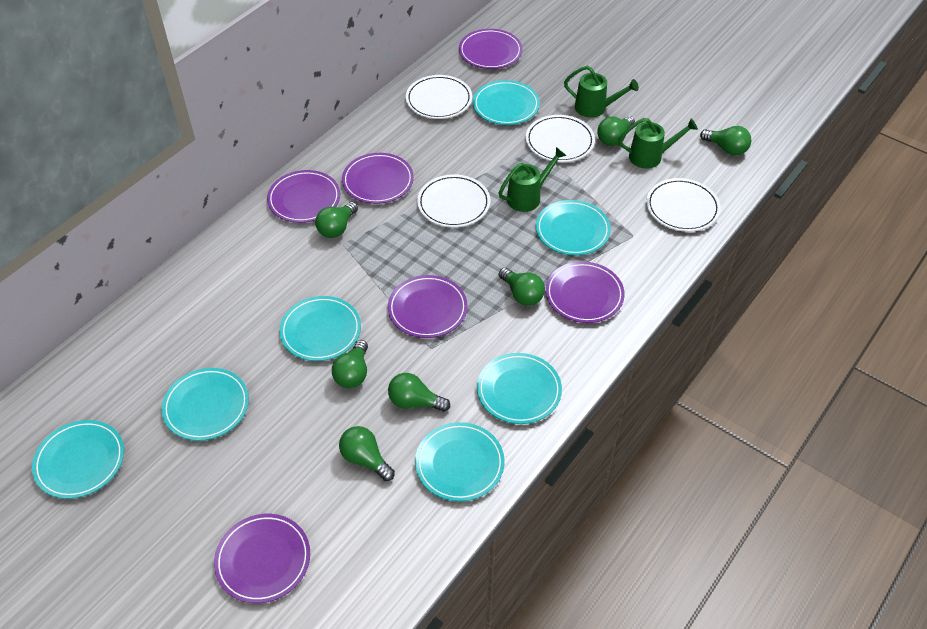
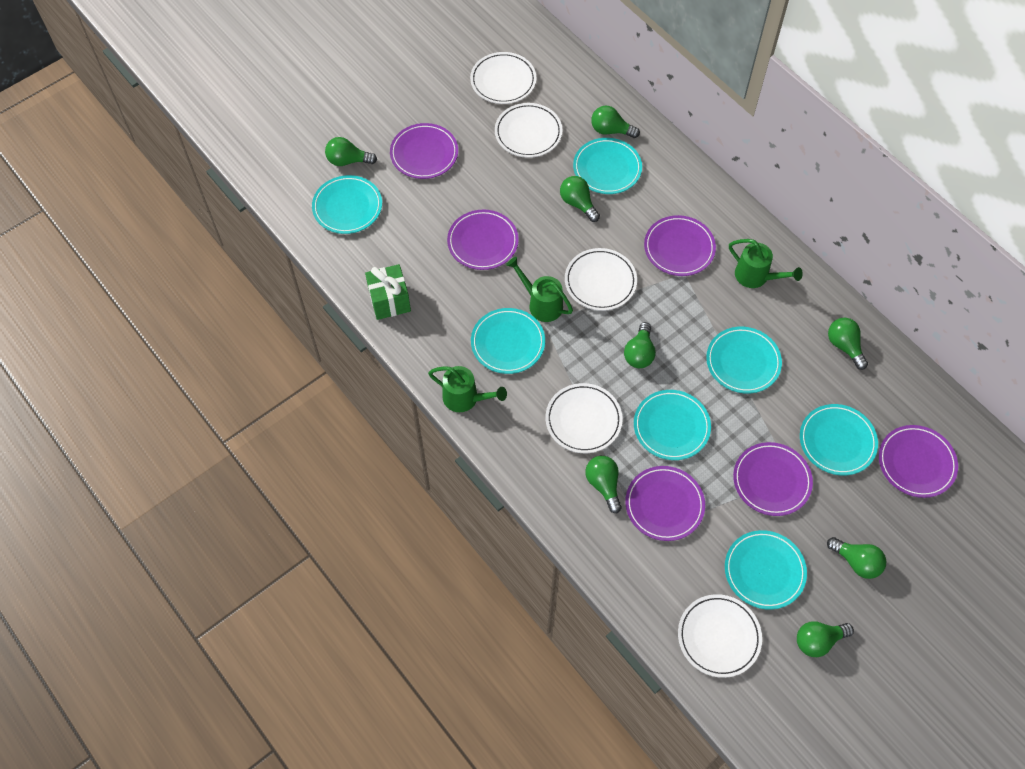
green gift: none = 0 -> [365,264,411,320] = 1
green light bulb: [315,202,358,238] [332,340,368,388] [339,426,395,481] [388,373,450,412] [499,268,545,306] [597,116,635,146] [700,126,751,156] = 7 -> [325,137,377,166] [560,176,600,222] [585,456,622,513] [591,106,640,138] [624,322,656,368] [797,621,854,657] [827,537,886,579] [828,318,868,370] = 8
white plate: [406,75,472,119] [417,174,490,228] [526,115,595,162] [646,178,721,232] = 4 -> [470,52,536,104] [495,103,562,158] [546,383,623,453] [565,248,637,311] [678,594,762,678] = 5

